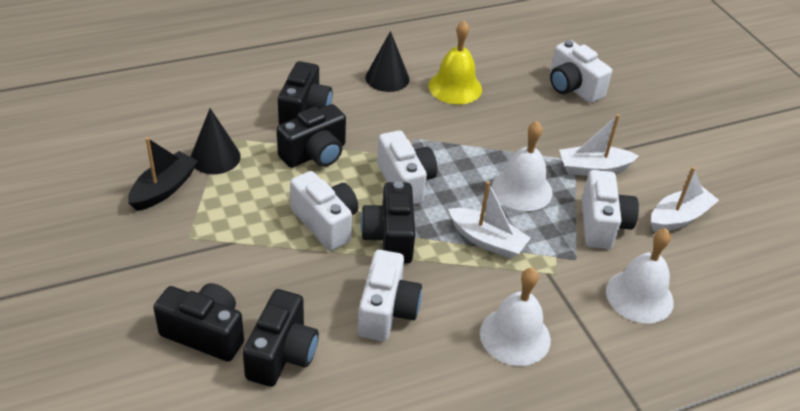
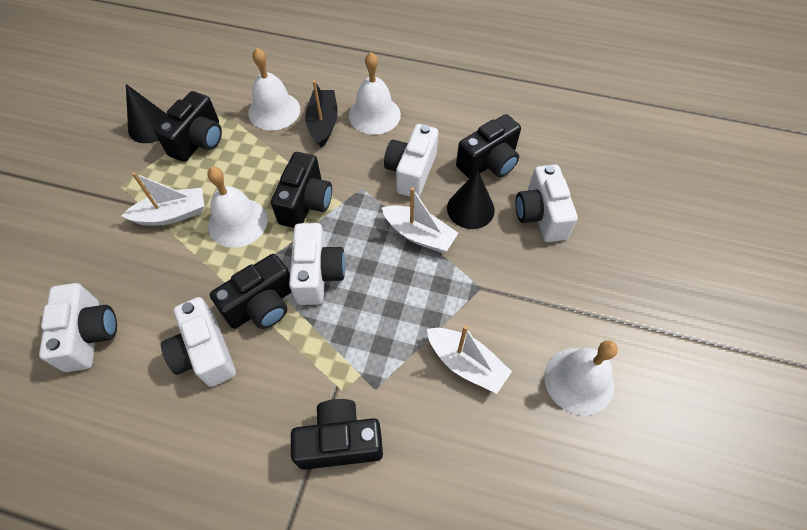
white bell: [480,268,551,366] [492,121,553,211] [606,228,674,323] = 3 -> [207,167,268,248] [248,48,300,130] [349,52,401,135] [544,340,618,416] = 4
yellow bell: [429,21,482,104] = 1 -> none = 0

